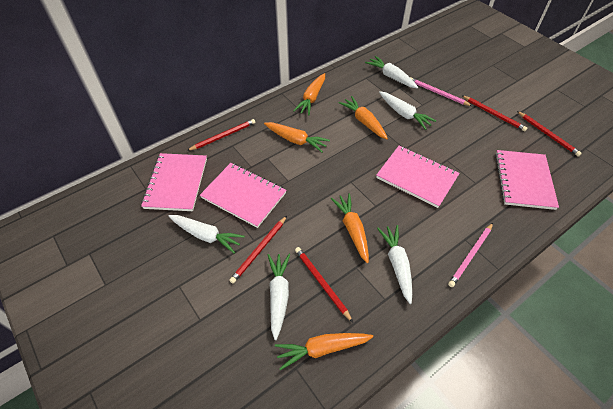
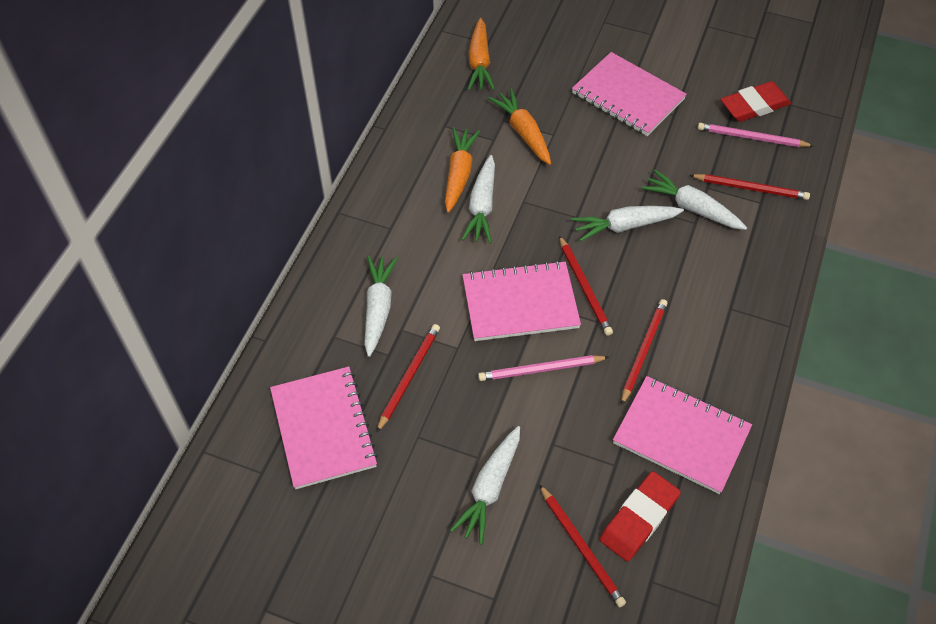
orange carrot: [264,122,330,152] [275,333,373,370] [293,73,325,116] [330,193,369,263] [339,96,388,139] = 5 -> [445,127,480,213] [468,18,495,90] [488,89,551,165] = 3
red eraser: none = 0 -> [600,471,681,562] [720,81,791,122] = 2

